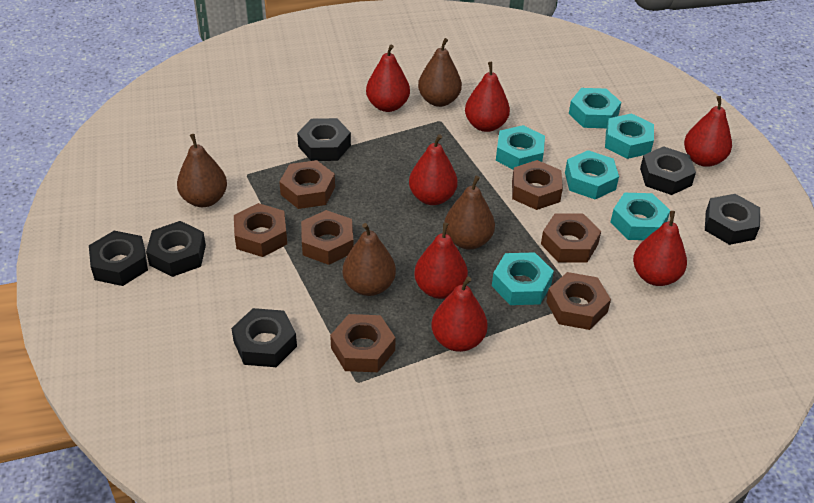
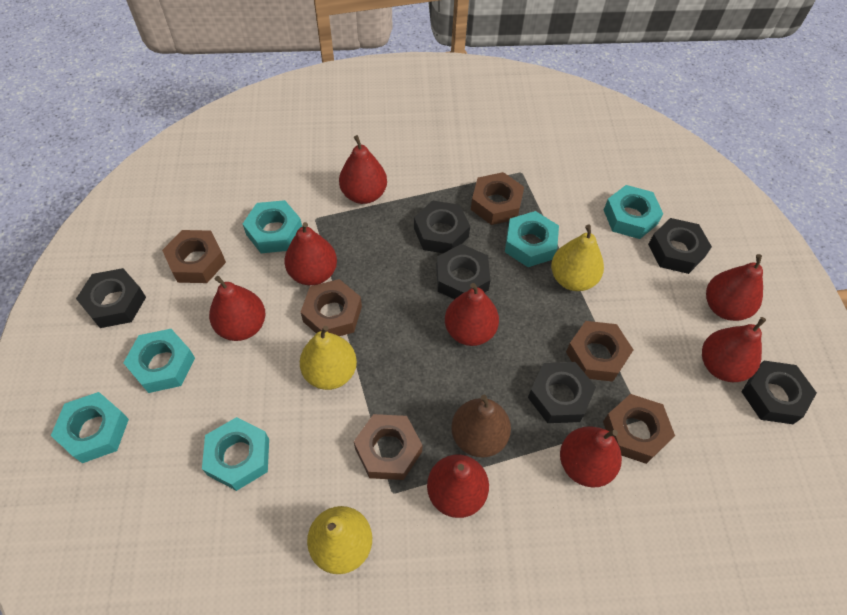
brown nut: [234,203,287,257] [279,160,335,209] [301,210,354,265] [330,314,396,372] [512,160,563,210] [541,213,601,263] [546,272,611,330] = 7 -> [162,230,226,283] [301,279,362,336] [354,414,422,480] [471,172,524,225] [566,321,633,382] [603,394,675,464] = 6
brown pear: [177,134,227,207] [343,223,396,296] [418,38,462,107] [444,176,495,249] = 4 -> [451,395,511,458] = 1
red pear: [366,45,410,112] [409,134,458,205] [414,223,468,299] [431,277,488,352] [465,62,510,132] [633,211,687,286] [684,96,732,167] = 7 -> [209,276,265,341] [284,222,337,286] [339,135,387,204] [427,455,489,518] [445,283,499,346] [560,426,622,487] [702,317,766,382] [706,254,763,321] = 8
yellow pear: none = 0 -> [300,326,357,390] [307,506,372,574] [551,225,604,291] = 3

